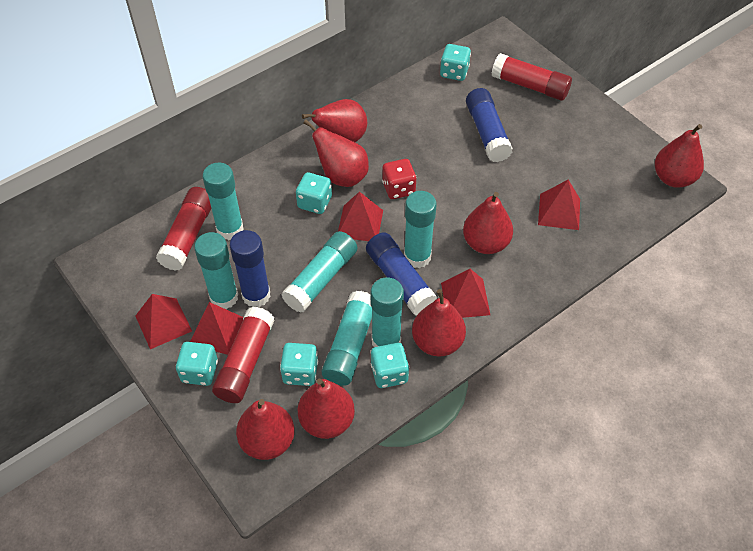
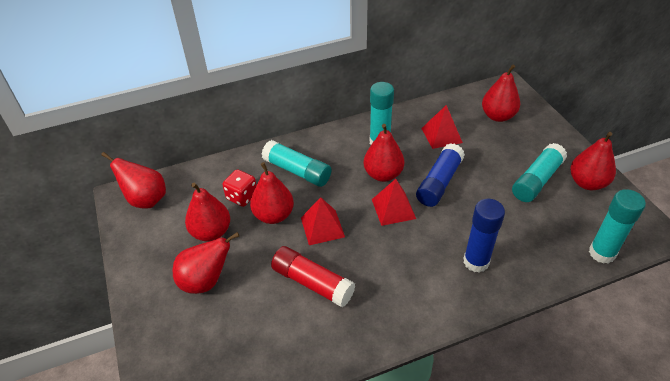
blue glue stick: [230,230,270,307] [366,232,437,315] [466,88,513,162] = 3 -> [416,143,465,207] [463,199,505,273] = 2
red glue stick: [156,187,211,271] [212,307,275,403] [492,53,572,101] = 3 -> [271,246,355,308] = 1
red pyramid: [135,294,192,349] [190,302,244,355] [338,192,383,241] [441,269,490,318] [538,180,580,230] = 5 -> [301,197,345,245] [372,179,416,226] [421,105,463,149] = 3
turquoise dice: [176,342,218,386] [280,343,318,386] [296,172,332,214] [371,343,409,388] [440,44,471,81] = 5 -> none = 0
turquoise glue stick: [194,232,238,309] [203,163,244,240] [281,231,357,313] [322,291,372,386] [371,278,404,347] [404,191,437,268] = 6 -> [262,140,331,187] [370,82,394,145] [512,143,567,202] [589,189,646,264] = 4

